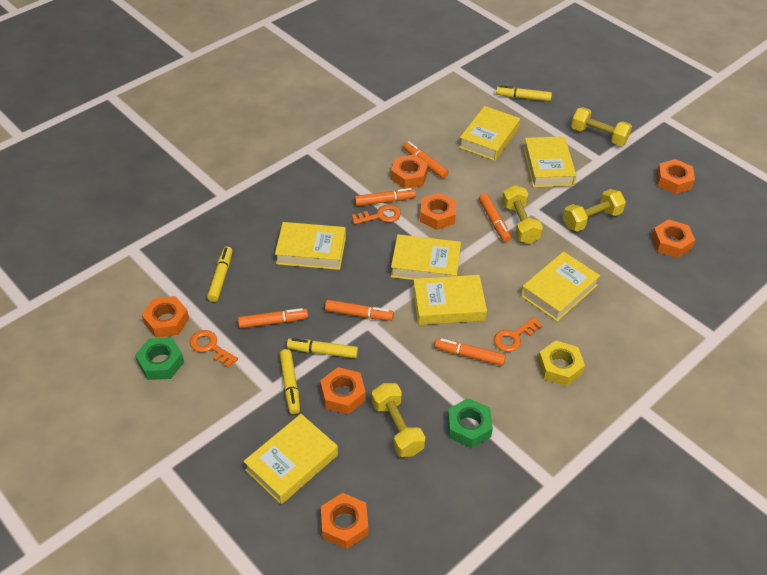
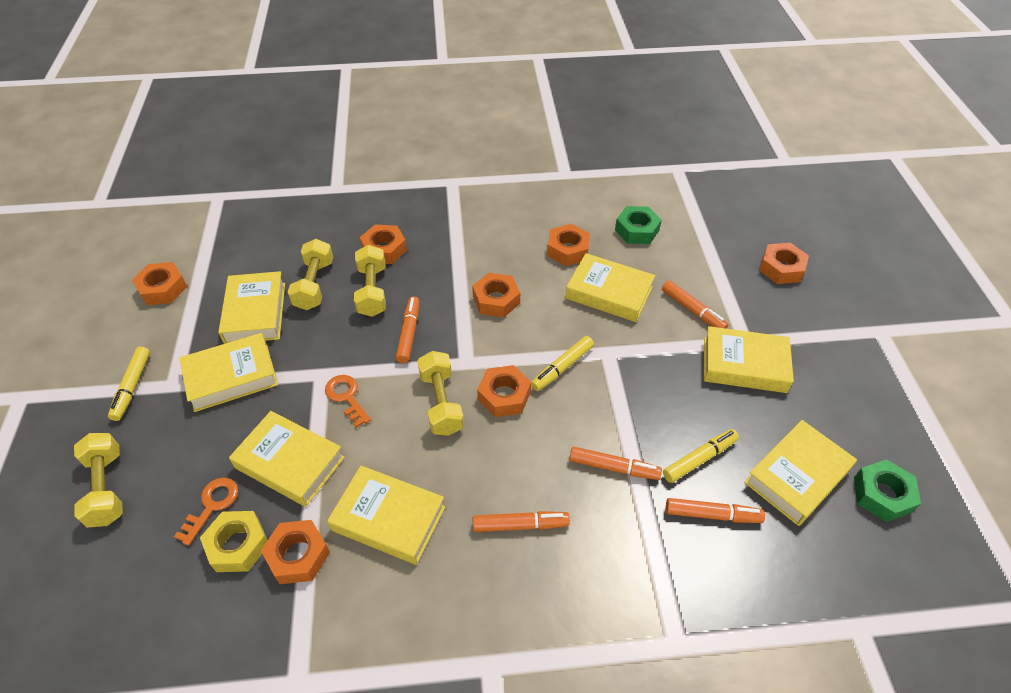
orange key: [190,330,238,368] [351,205,401,225] [494,317,543,352] = 3 -> [174,478,238,546] [325,375,371,428] = 2
orange marker: [238,308,308,328] [325,300,394,321] [354,188,416,206] [403,141,449,179] [435,338,506,366] [479,193,511,242] = 6 -> [396,296,419,363] [473,511,570,532] [569,447,662,480] [662,280,729,329] [666,498,765,523] = 5
yellow marker: [207,247,232,302] [279,349,300,414] [287,338,358,358] [496,85,552,101] = 4 -> [108,347,150,421] [531,336,594,391] [663,429,739,483] = 3

